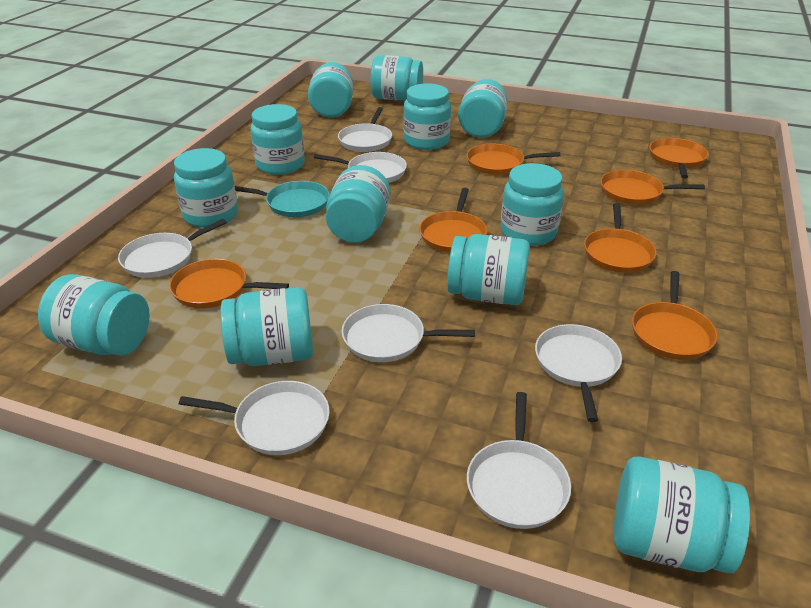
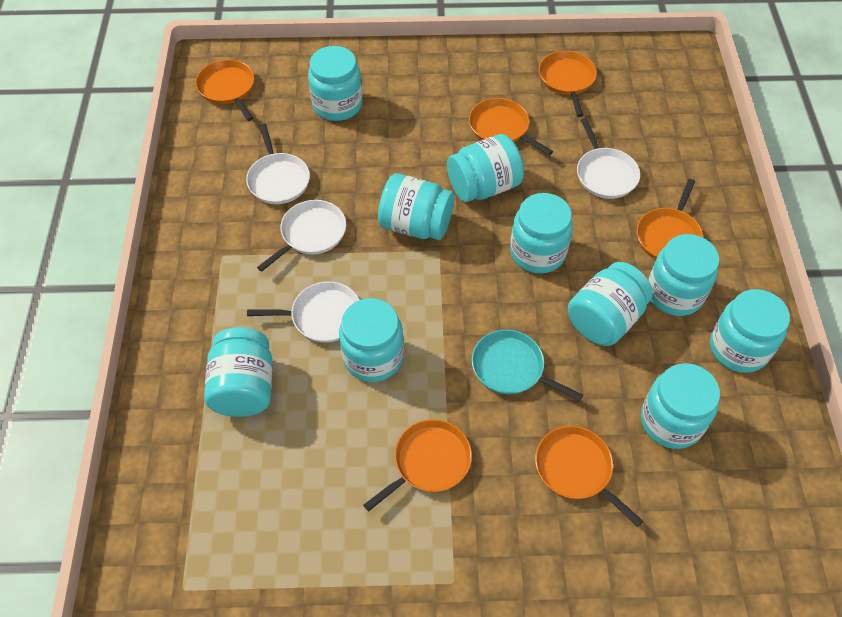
orange pan: [169,259,289,308] [419,188,487,252] [467,144,561,175] [584,203,657,273] [600,170,705,205] [632,271,718,360] [649,138,708,178] = 7 -> [195,59,254,121] [363,419,472,511] [469,98,553,155] [535,426,643,527] [539,51,597,117] [636,179,703,259] = 6
turquoise jar: [38,274,150,355] [174,148,238,228] [220,287,313,366] [251,104,305,175] [308,62,353,117] [326,165,391,243] [370,55,423,101] [403,83,451,150] [447,234,530,305] [458,79,508,138] [500,163,564,246] [614,457,750,573] = 12 -> [204,327,272,417] [308,46,362,121] [339,298,404,382] [378,173,454,240] [447,134,524,202] [510,193,573,274] [568,262,653,346] [641,363,720,449] [648,234,719,316] [710,289,790,373] = 10
white pan: [118,219,227,278] [179,381,330,455] [314,152,407,183] [338,107,392,152] [342,304,475,362] [467,392,571,529] [535,324,622,422] = 7 -> [246,124,310,204] [247,282,359,343] [257,200,346,272] [577,118,640,199] = 4

